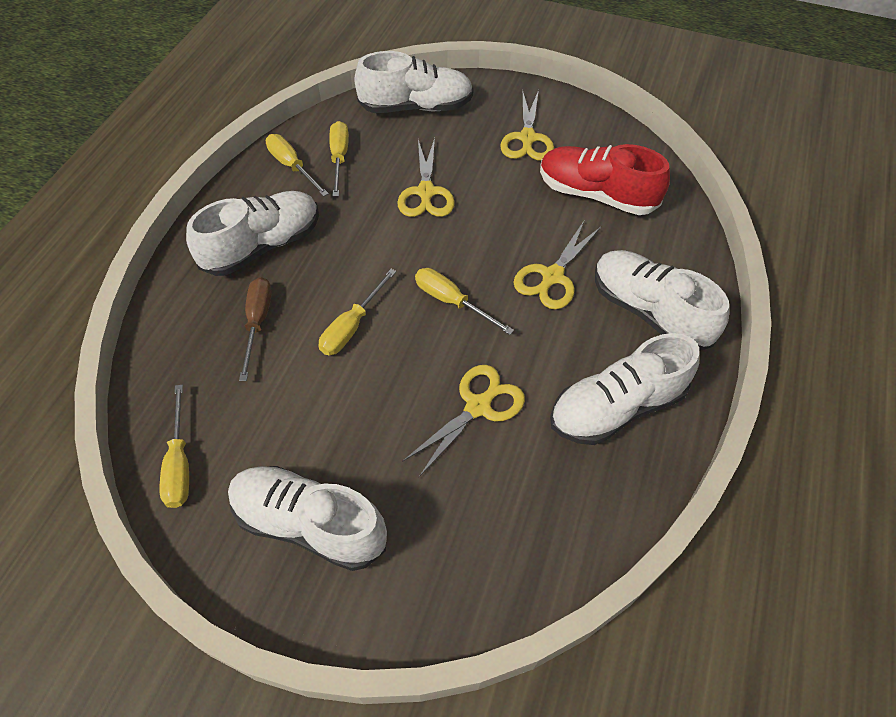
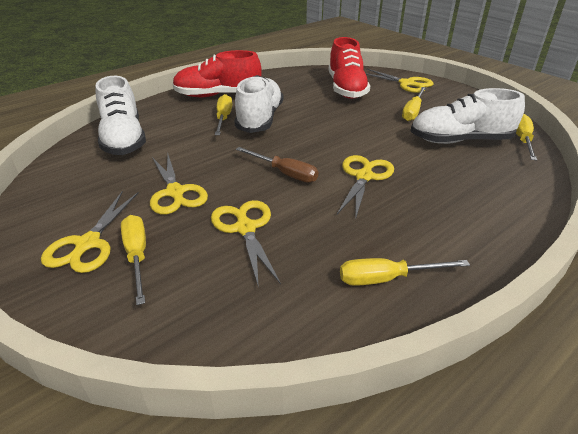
red shoe: [540,144,670,215] = 1 -> [173,50,262,97] [329,37,370,99] = 2
white shoe: [186,191,319,276] [228,466,387,571] [354,51,474,113] [550,333,699,445] [595,250,729,351] = 5 -> [95,76,146,155] [234,75,283,133] [411,88,525,144] = 3
yellow scissors: [397,138,455,217] [402,365,525,477] [500,90,554,161] [513,221,601,309] = 4 -> [41,191,139,273] [150,155,208,214] [211,200,281,288] [337,155,394,220] [365,68,434,93] = 5

